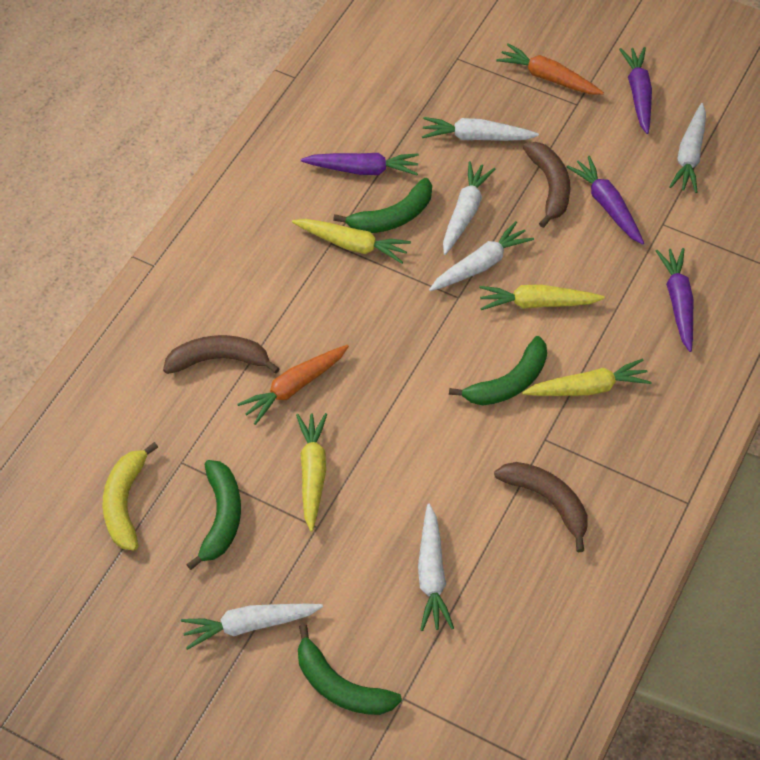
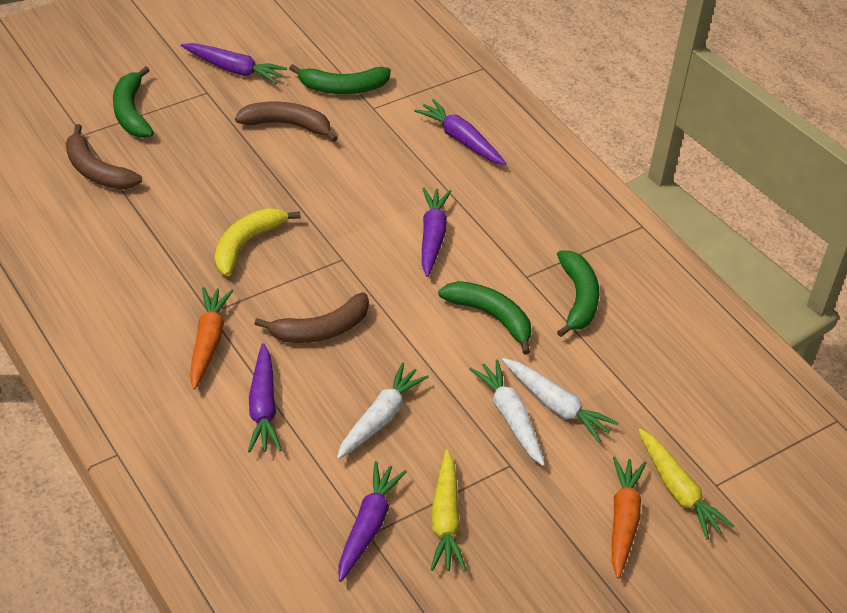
purple carrot: [301,153,419,175] [566,156,644,245] [619,47,652,134] [656,248,693,352] = 4 -> [181,43,287,84] [248,343,282,453] [338,461,407,582] [414,99,506,165] [422,187,451,277] = 5
white carrot: [181,604,323,650] [418,504,454,631] [422,117,539,141] [429,221,534,291] [443,161,495,255] [669,103,706,193] = 6 -> [337,362,429,459] [470,359,545,466] [502,358,619,442] = 3
yellow carrot: [292,219,411,264] [296,413,327,532] [479,285,605,310] [522,358,652,396] = 4 -> [430,449,466,572] [638,428,734,540] = 2

